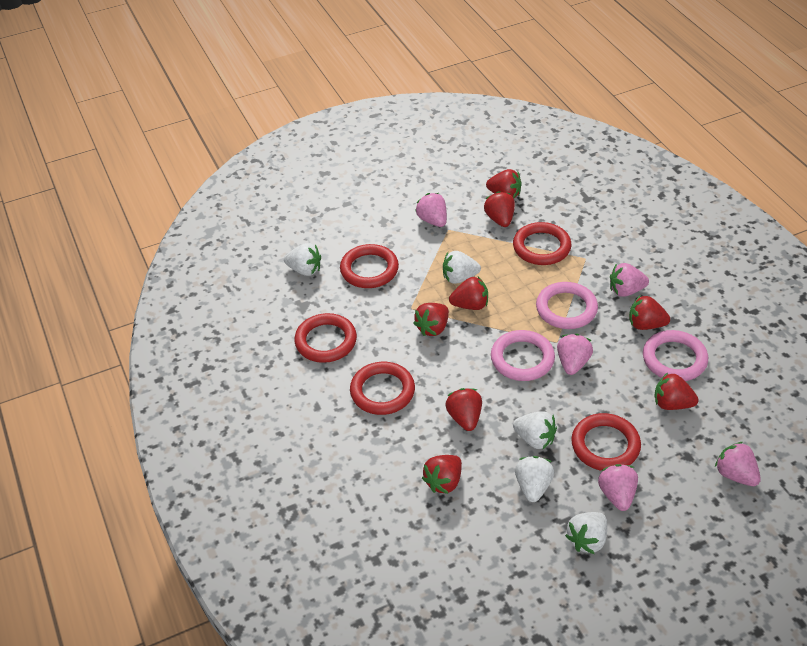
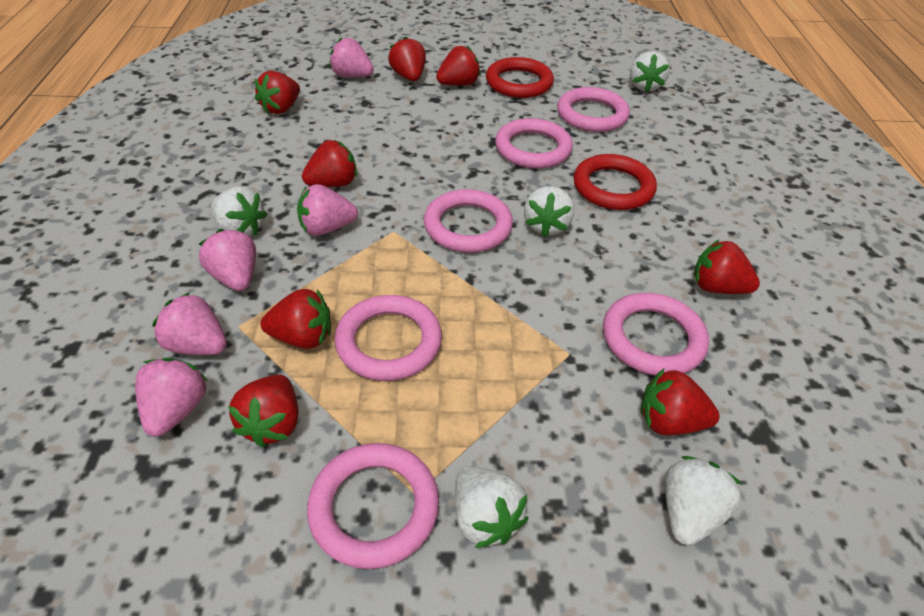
pink ring: [491,330,555,381] [536,282,598,329] [643,330,708,381] = 3 -> [307,443,439,569] [334,295,442,381] [424,189,513,253] [495,118,573,169] [557,87,630,132] [603,293,709,376] = 6
red ring: [294,313,357,363] [340,244,399,288] [350,362,415,415] [513,222,571,265] [571,413,641,471] = 5 -> [486,57,554,98] [574,154,657,210] = 2

